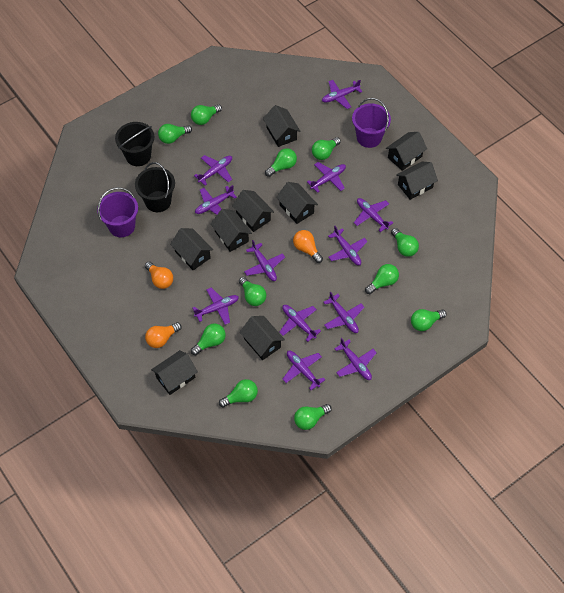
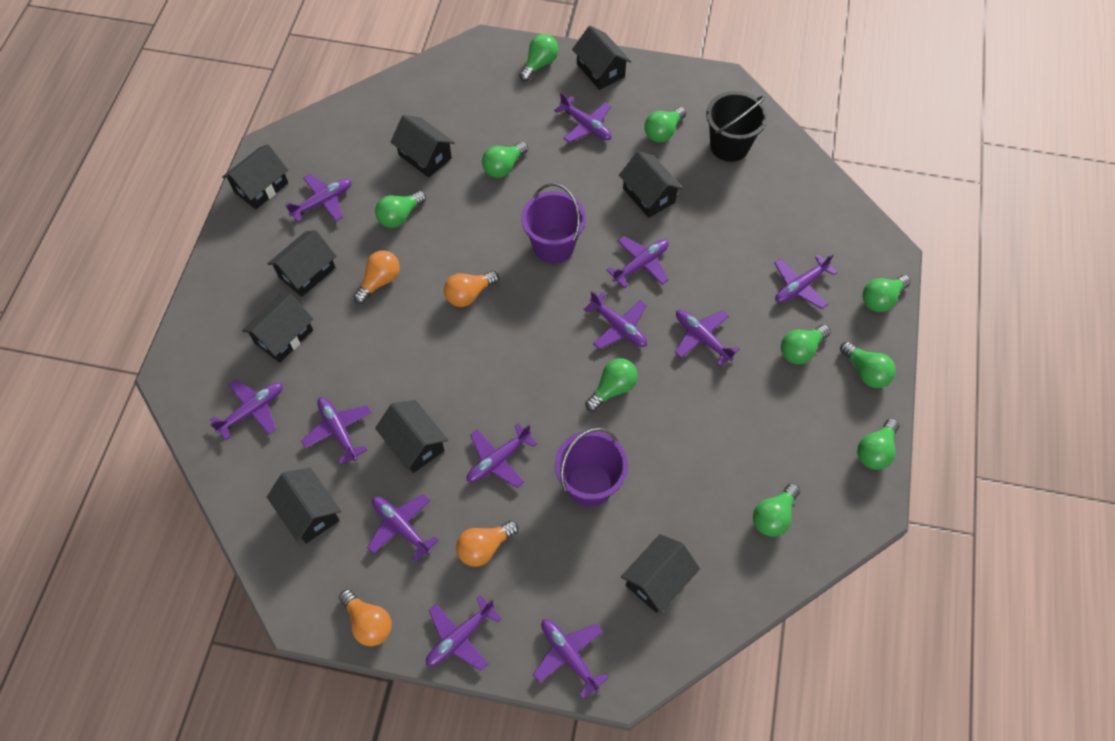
black bucket: [115,122,154,166] [135,162,175,212] = 2 -> [706,91,768,162] = 1
green light bulb: [158,124,192,144] [191,104,222,125] [191,323,226,355] [219,379,258,408] [239,277,266,306] [265,148,297,177] [294,404,332,430] [312,137,341,160] [365,264,399,294] [391,228,419,257] [411,309,446,331] = 11 -> [375,191,426,228] [482,142,528,178] [519,34,558,81] [585,358,638,411] [644,107,687,143] [753,483,800,537] [781,324,831,364] [840,341,896,388] [857,418,899,470] [863,275,911,312] = 10
orange light bulb: [145,261,173,289] [145,322,182,348] [293,230,323,263] = 3 -> [339,589,392,646] [353,250,400,304] [444,271,499,307] [456,520,518,567] = 4

